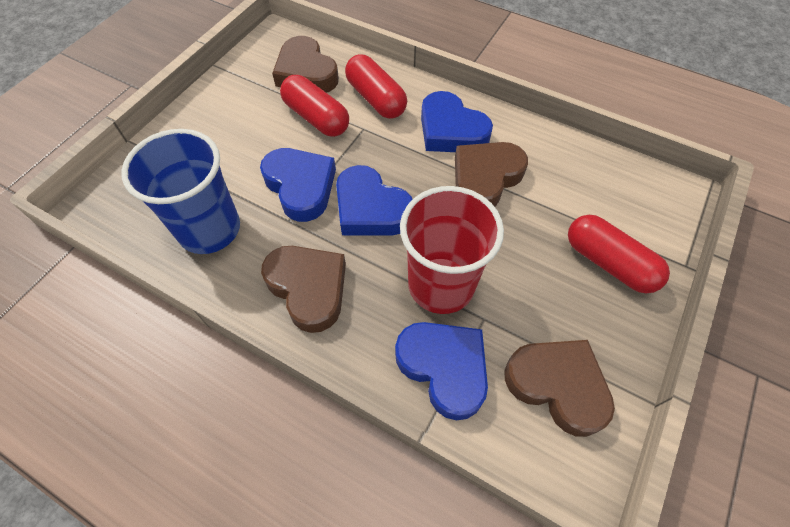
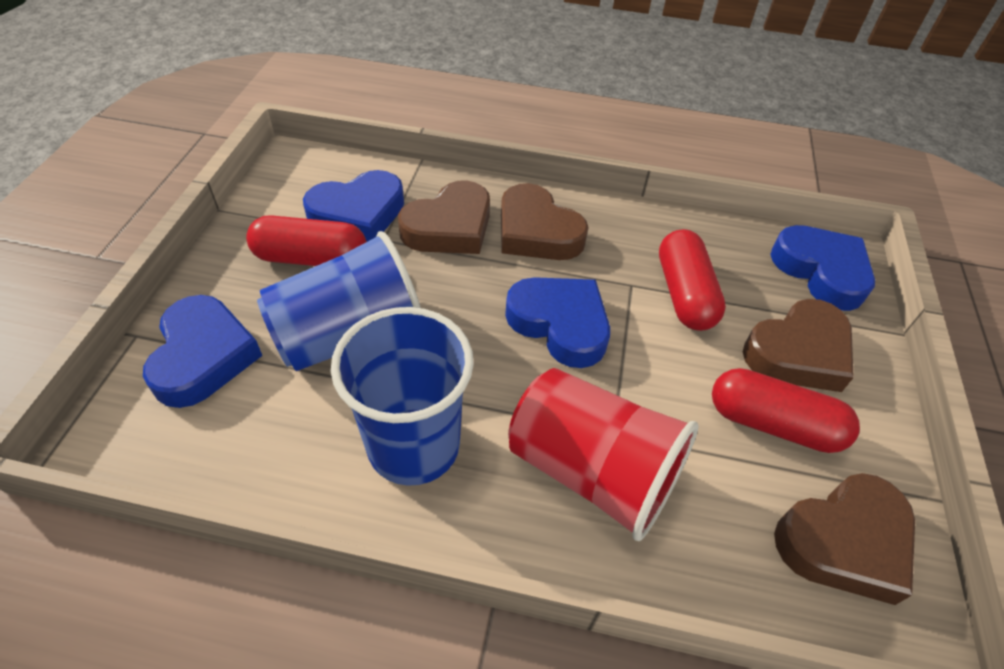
blue cup: [121,129,240,254] = 1 -> [257,231,421,371] [331,307,474,486] = 2

